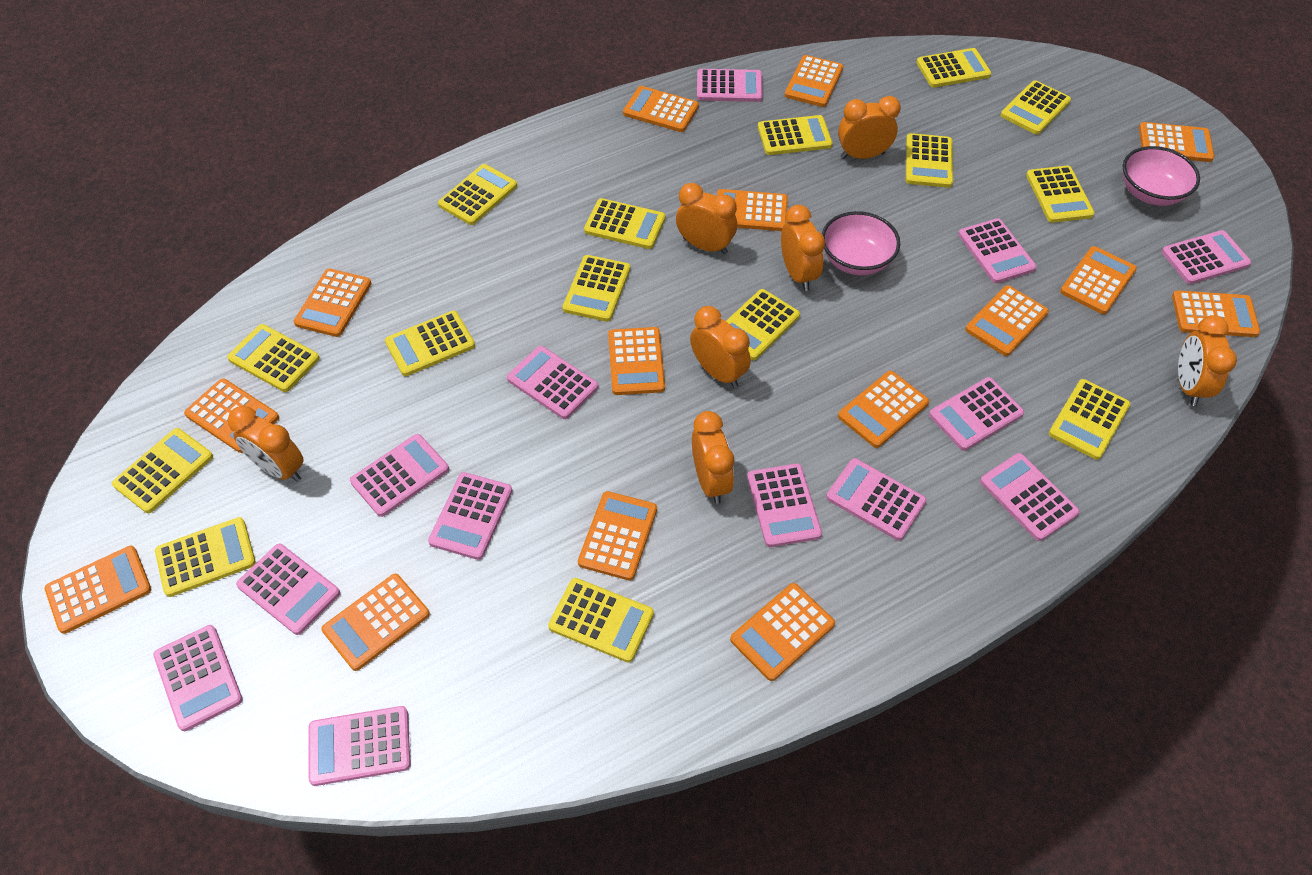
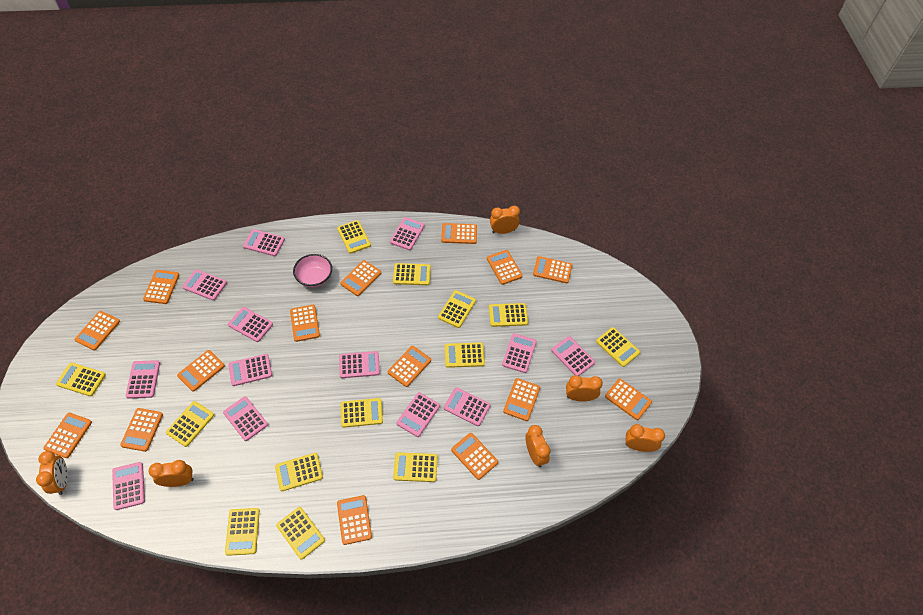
orange clock: [228,406,304,482] [676,183,737,254] [690,306,751,388] [692,411,734,504] [781,205,825,291] [838,96,901,159] [1178,315,1237,406] = 7 -> [36,451,68,495] [148,460,194,487] [490,206,520,234] [525,425,550,467] [566,375,603,402] [625,424,665,452] = 6
pink bowl: [822,211,900,275] [1123,146,1200,206] = 2 -> [293,254,332,287] = 1
yellow calculator: [112,428,213,513] [155,517,256,597] [227,324,320,392] [385,311,475,376] [438,164,517,225] [548,578,654,662] [563,255,630,322] [584,198,666,249] [726,289,800,360] [758,115,833,155] [906,133,953,188] [916,48,991,88] [1001,80,1071,134] [1026,166,1095,223] [1049,379,1130,460] = 15 -> [56,362,106,396] [166,401,214,447] [225,508,260,556] [275,453,323,491] [276,507,325,560] [337,220,371,254] [341,398,383,428] [393,263,431,285] [393,452,438,482] [438,290,476,328] [445,343,485,368] [489,303,528,327] [596,327,640,367] = 13

